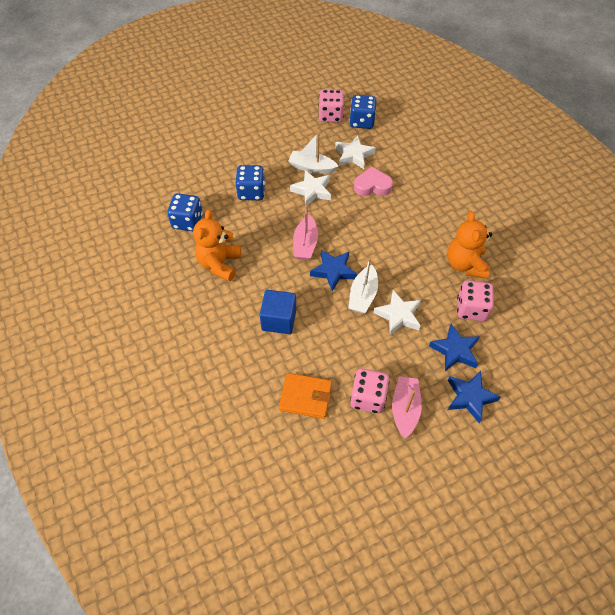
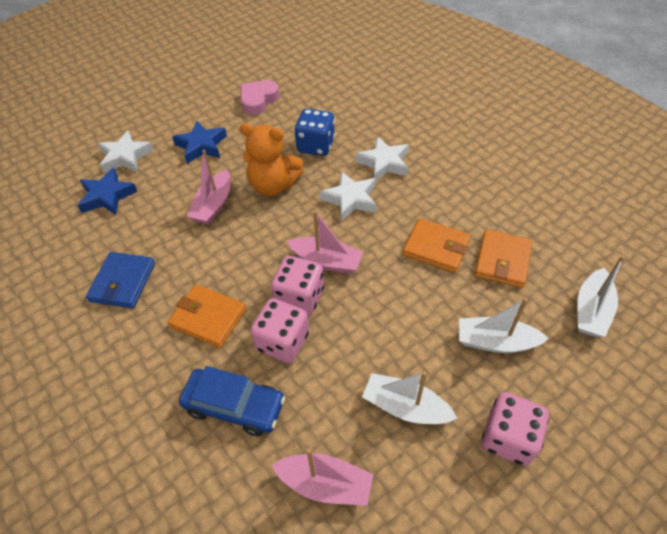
blue car: none = 0 -> [179,366,285,436] = 1
blue cube: [260,290,296,334] = 1 -> none = 0
blue dice: [167,193,203,231] [236,165,265,200] [349,95,377,129] = 3 -> [295,109,335,156] = 1
blue star: [310,250,357,291] [429,324,480,371] [448,371,501,423] = 3 -> [77,168,138,215] [172,121,227,164] = 2
blue wallet: none = 0 -> [86,252,155,308] = 1
orange teddy bear: [193,209,241,282] [447,211,492,279] = 2 -> [240,123,304,196] = 1
orange wallet: [279,373,332,419] = 1 -> [168,284,246,348] [403,218,471,273] [475,230,532,288] = 3
pink boat: [293,205,318,260] [392,376,422,438] = 2 -> [187,150,231,225] [272,448,373,506] [287,210,364,274] = 3
white boat: [288,133,339,174] [348,258,378,313] = 2 -> [362,371,458,424] [459,298,549,353] [577,256,625,337] = 3

